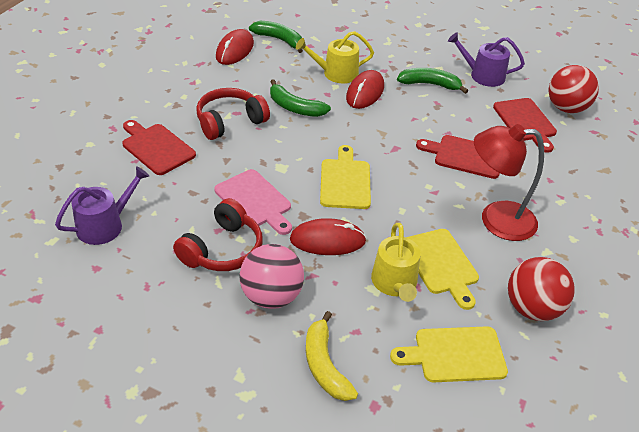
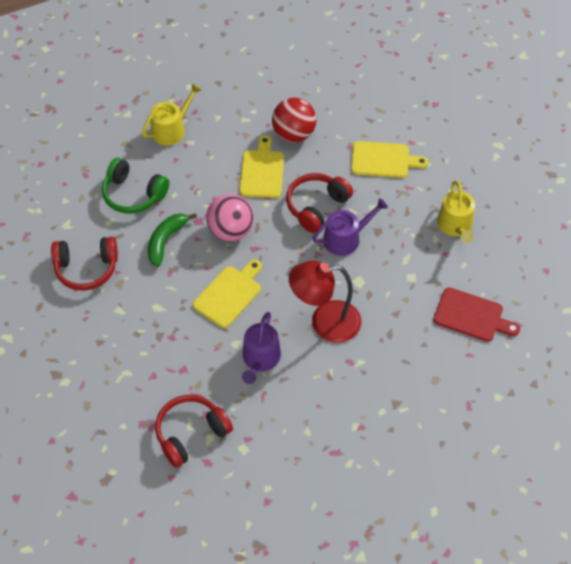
green banana: [249,21,303,53] [270,79,331,117] [397,68,468,94] = 3 -> [148,213,197,267] = 1
green headphones: none = 0 -> [102,158,169,214] = 1
pink cutting board: [214,169,292,235] = 1 -> none = 0
red ball: [508,257,575,321] [549,65,599,113] = 2 -> [272,98,316,143] = 1
red cutting board: [122,120,196,175] [416,135,500,179] [493,98,557,153] = 3 -> [433,287,520,342] = 1
red headphones: [173,198,262,271] [196,88,270,140] = 2 -> [51,237,118,290] [155,395,233,468] [286,173,353,233] = 3
red mouse: [216,29,254,65] [290,218,366,255] [346,70,384,109] = 3 -> none = 0
yellow banana: [306,311,358,401] = 1 -> none = 0

